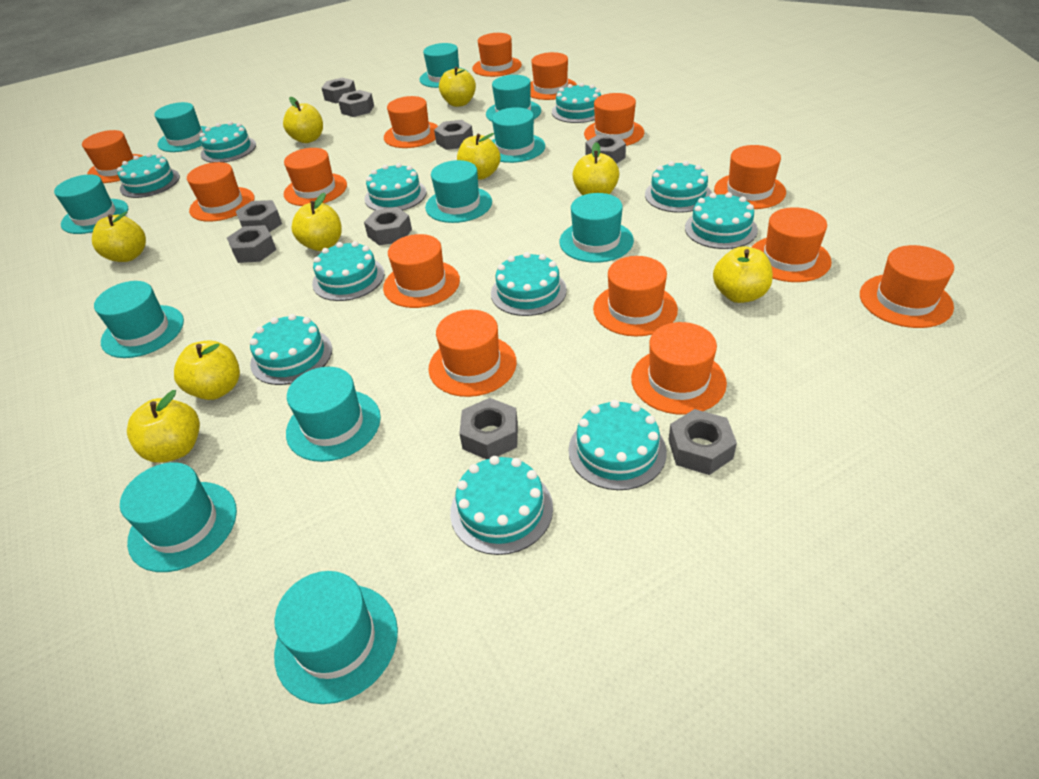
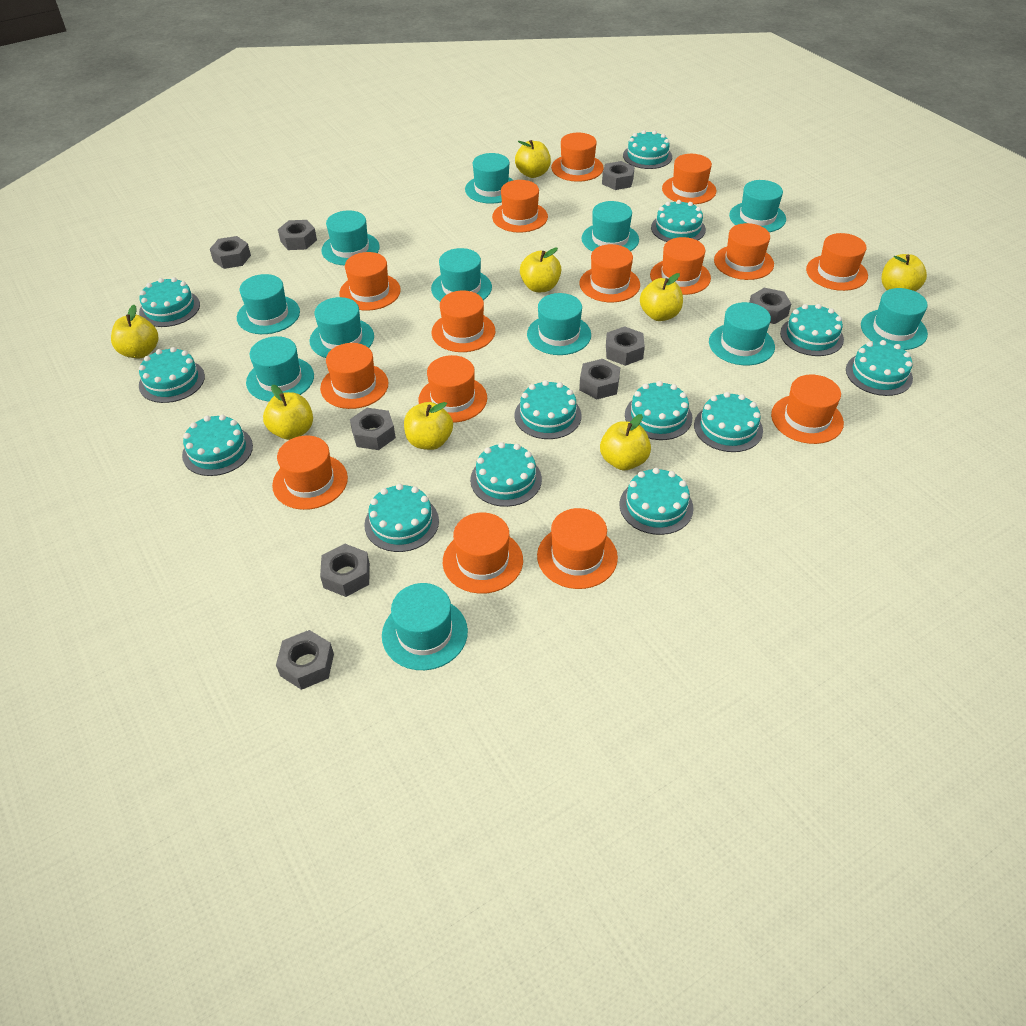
orange hat: [82,130,143,183] [187,162,255,222] [284,148,347,206] [383,234,460,308] [384,96,438,148] [429,310,517,397] [472,33,522,77] [530,52,577,100] [584,93,644,146] [593,256,678,336] [631,322,727,415] [714,145,786,209] [751,207,832,282] [860,245,954,328] = 14 -> [272,436,348,510] [320,343,389,409] [339,252,401,311] [419,355,487,423] [432,290,495,352] [443,512,523,594] [492,180,548,233] [537,508,618,589] [551,133,604,182] [580,244,640,302] [650,237,711,295] [662,154,716,204] [714,223,774,280] [771,374,844,444] [806,233,868,291] = 15
turquoise cake: [117,153,180,198] [200,121,256,163] [250,314,332,385] [312,241,384,301] [364,163,426,211] [450,456,553,555] [491,252,567,316] [552,83,601,123] [569,400,667,490] [645,161,712,213] [685,192,758,249] = 11 -> [139,277,200,327] [139,347,205,403] [182,415,253,476] [364,484,439,552] [470,442,542,507] [514,380,581,439] [620,468,694,535] [623,130,672,169] [625,381,693,440] [651,200,706,242] [694,392,763,452] [780,304,844,356] [846,340,913,396] = 13
turquoise hat: [54,174,128,234] [94,281,184,358] [120,462,237,572] [154,102,206,152] [274,571,398,704] [286,367,381,462] [419,43,467,88] [425,160,492,223] [486,75,541,122] [491,107,545,163] [559,193,634,263] = 11 -> [237,274,300,334] [246,336,314,402] [310,297,374,358] [321,210,380,266] [382,583,468,670] [431,248,492,301] [465,153,513,204] [527,293,591,355] [582,201,639,252] [709,302,775,365] [729,180,786,232] [861,288,928,350] = 12
yellow apple: [92,211,146,262] [127,390,200,463] [174,341,240,400] [283,97,323,143] [291,193,342,251] [439,67,476,107] [457,133,500,180] [572,142,619,195] [713,246,773,303] = 9 -> [111,305,159,358] [263,385,313,440] [404,402,453,450] [515,140,551,178] [520,247,561,292] [600,414,651,470] [640,273,683,321] [881,254,927,291] = 8

